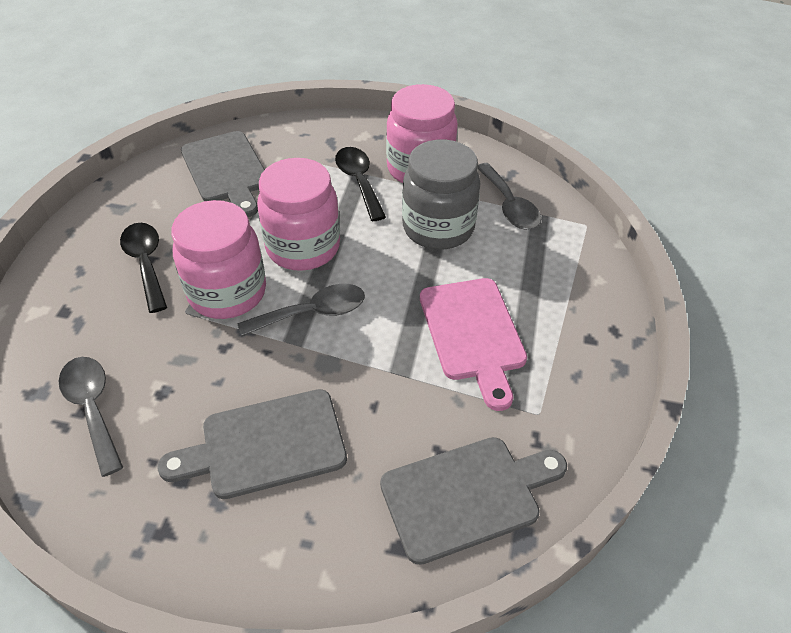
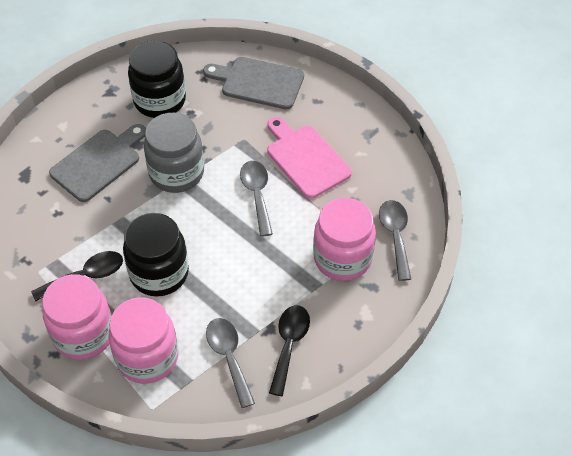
black jar: none = 0 -> [123,213,189,297] [128,41,186,118] = 2
grey cutting board: [157,389,347,499] [181,131,265,217] [380,437,567,565] = 3 -> [49,124,146,202] [203,57,304,110] = 2

